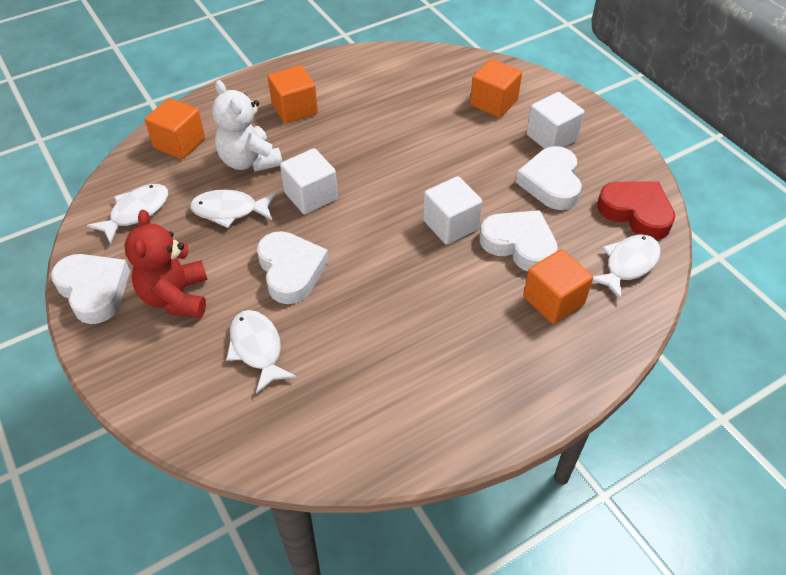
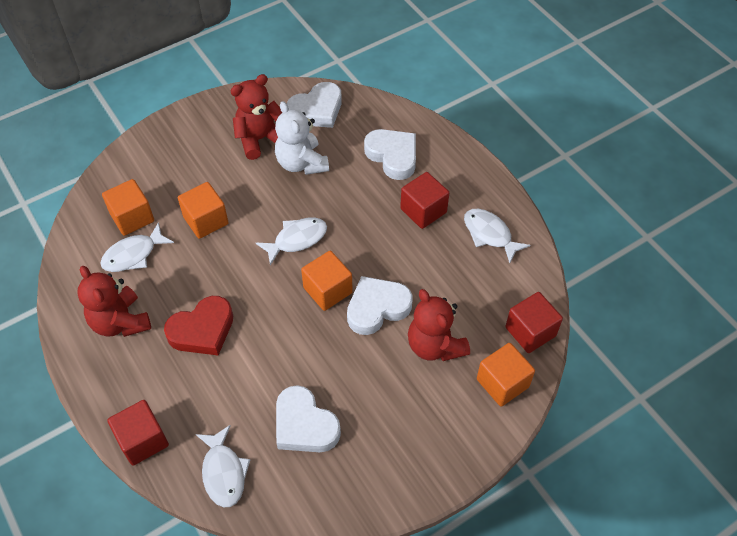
red cube: none = 0 -> [107,400,169,466] [400,172,449,229] [505,292,563,353] = 3
red teddy bear: [124,210,208,318] = 1 -> [77,266,151,337] [230,74,282,160] [408,289,470,361] = 3
white cube: [280,148,338,215] [423,176,483,245] [526,92,584,149] = 3 -> none = 0

